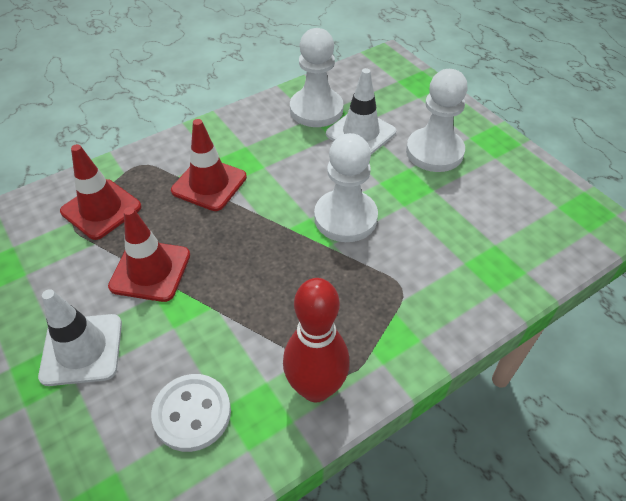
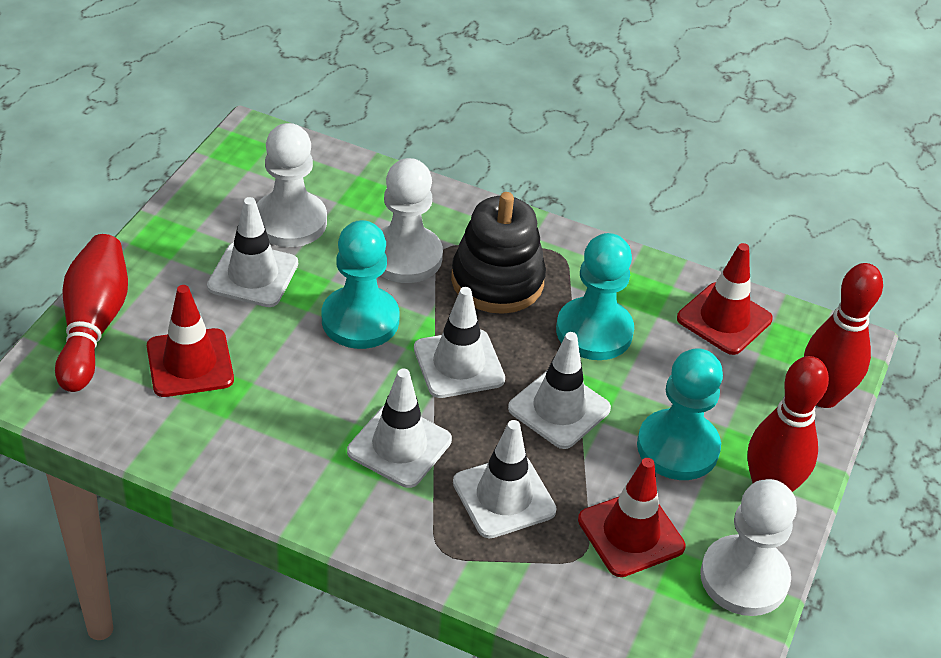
black stacking toy: none = 0 -> [451,192,546,314] = 1
red bowling pin: [283,278,350,402] = 1 -> [55,234,128,392] [747,356,829,492] [804,263,883,408] = 3
turquoise pawn: none = 0 -> [322,220,400,349] [556,233,634,360] [637,348,723,480] = 3
white button: [151,374,231,452] = 1 -> none = 0
white traffic cone: [38,289,122,386] [326,68,396,155] = 2 -> [207,197,298,307] [347,369,452,488] [414,287,505,398] [453,420,557,538] [508,332,611,449] = 5

